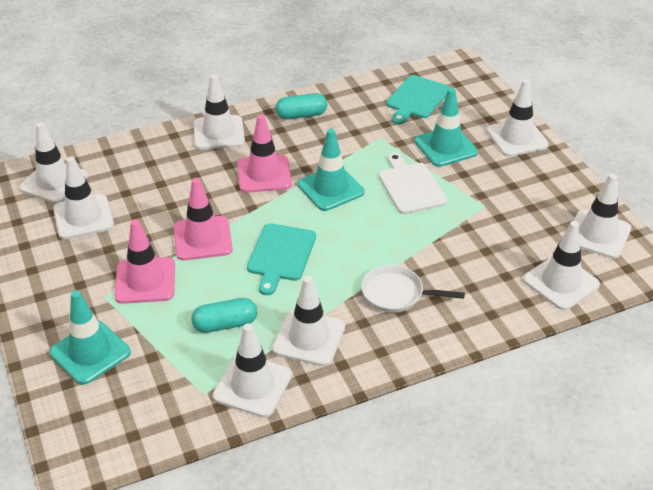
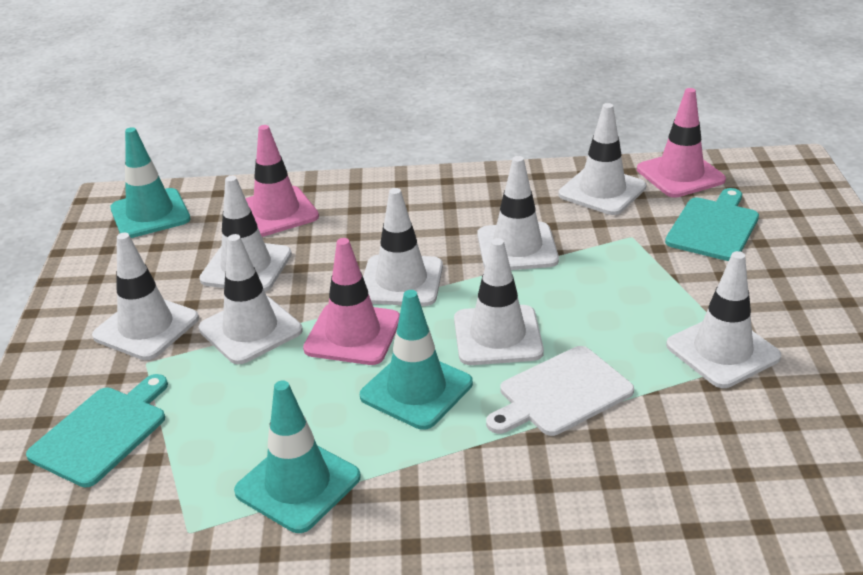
turquoise capsule: [191,298,257,333] [275,93,327,119] = 2 -> none = 0
white pan: [361,265,465,313] = 1 -> none = 0

